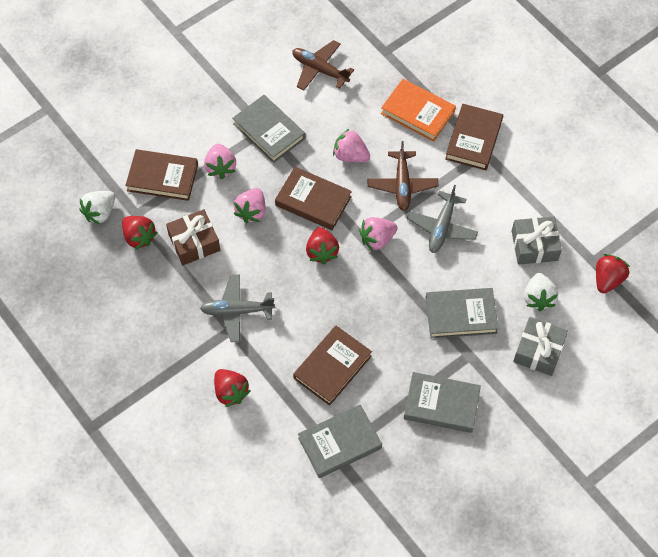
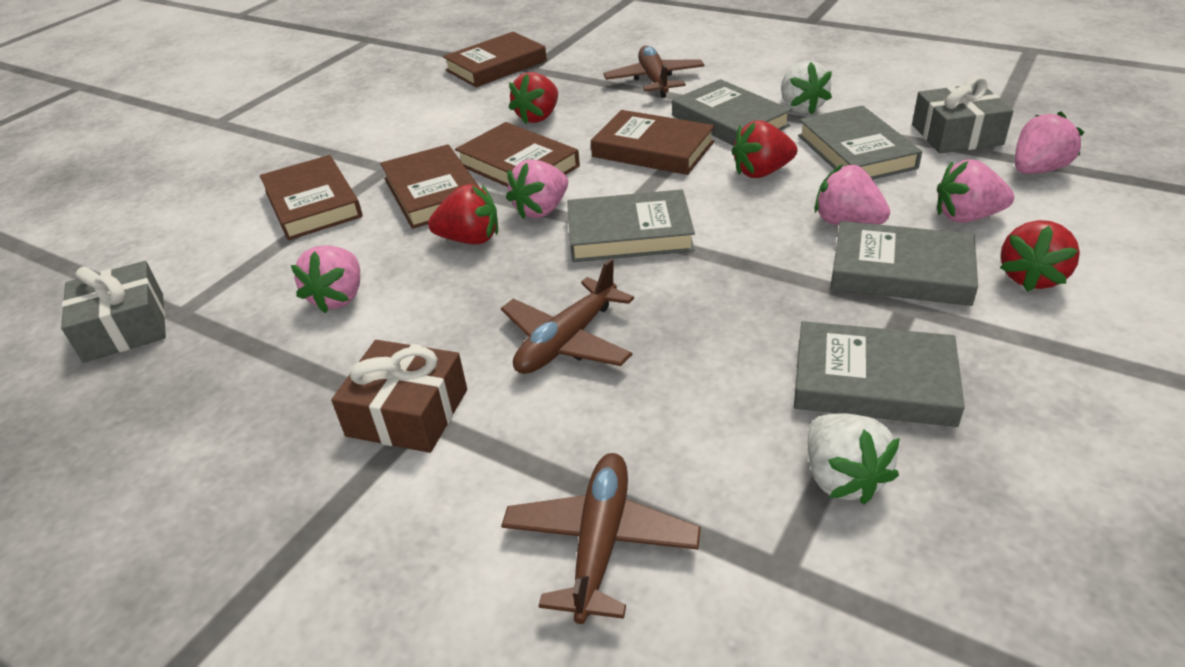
brown book: [125,149,198,201] [275,167,352,230] [293,326,372,406] [445,104,503,170] = 4 -> [260,155,363,240] [380,144,479,229] [443,32,547,87] [455,122,580,187] [591,110,715,175] = 5
brown plane: [292,40,354,91] [368,141,438,211] = 2 -> [501,258,634,374] [501,453,701,624] [604,46,705,98] = 3
grey book: [232,95,305,163] [298,404,382,478] [404,372,481,433] [425,288,499,338] = 4 -> [567,189,695,262] [672,79,792,146] [794,321,965,427] [798,105,922,180] [830,221,978,306] = 5
grey plane: [200,274,275,342] [407,185,478,253] = 2 -> none = 0
orange book: [381,79,456,142] = 1 -> none = 0
pink strawberry: [204,144,236,179] [233,188,266,223] [333,129,370,162] [359,217,397,251] = 4 -> [291,245,360,314] [506,159,568,219] [814,164,890,225] [937,159,1014,223] [1015,111,1084,174] = 5

